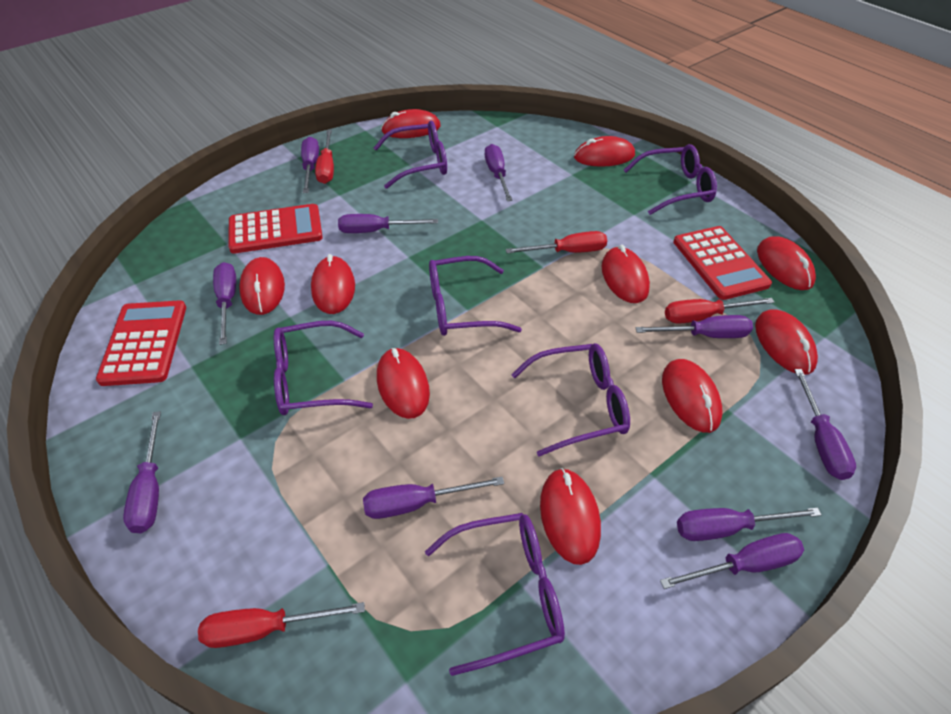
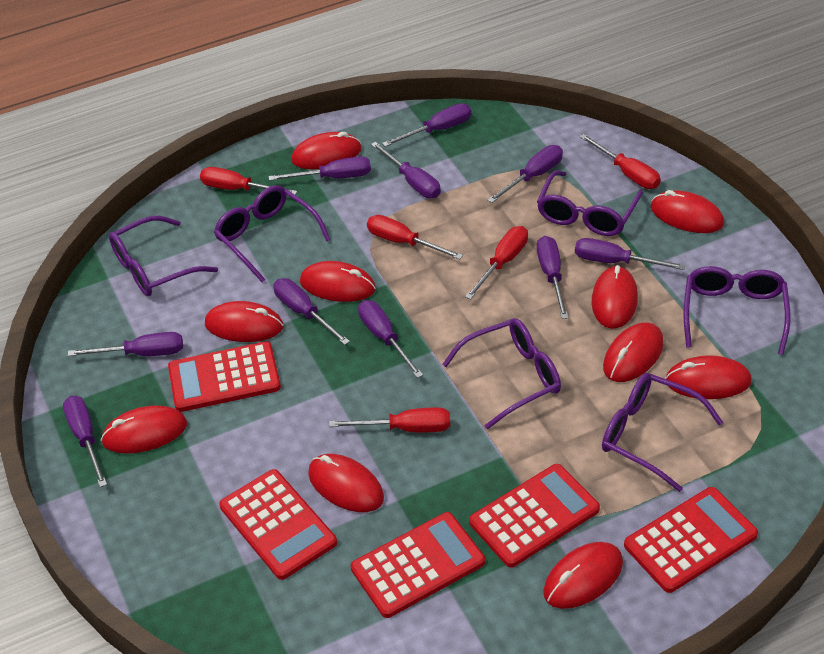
red calculator: [96,301,186,386] [229,204,323,254] [673,226,772,300] = 3 -> [168,341,281,412] [219,469,337,580] [351,512,485,618] [469,464,600,568] [624,487,758,593] = 5
red screwdriver: [198,602,365,648] [315,130,334,184] [505,231,607,254] [665,298,775,324] = 4 -> [200,167,297,195] [329,407,450,432] [367,215,463,260] [465,226,528,300] [580,134,661,189] = 5

